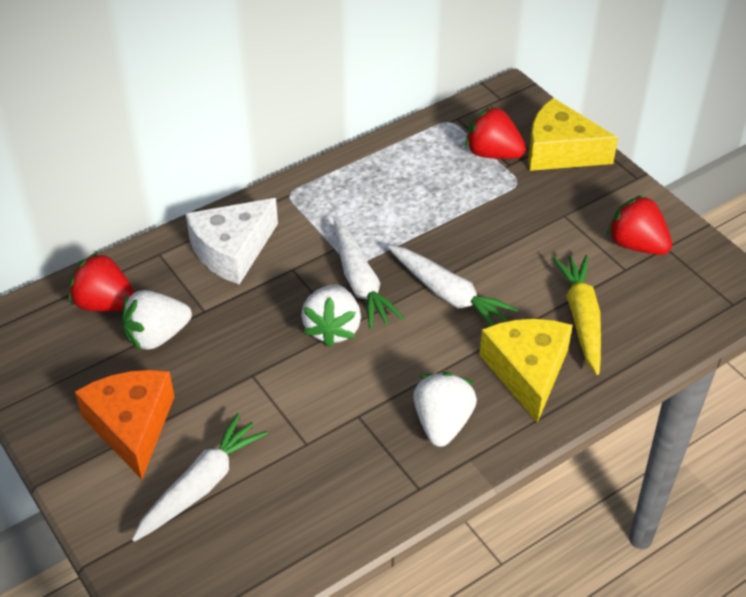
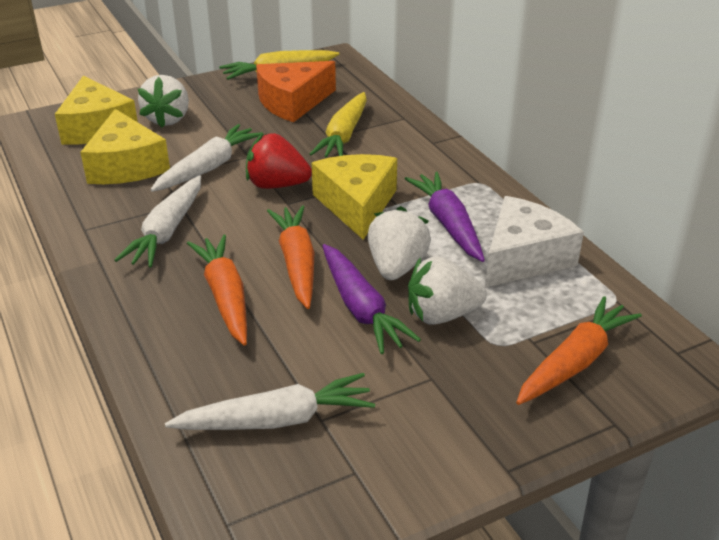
orange carrot: none = 0 -> [187,234,247,346] [267,205,314,309] [516,296,642,405] = 3
purple carrot: none = 0 -> [322,244,421,354] [405,172,485,262] = 2
red strawberry: [68,252,135,312] [465,106,526,159] [607,194,672,255] = 3 -> [246,133,312,189] = 1
yellow carrot: [552,255,601,375] = 1 -> [219,50,339,80] [310,92,367,158] = 2
yellow cheese: [479,319,573,423] [528,98,618,171] = 2 -> [55,76,138,145] [80,109,170,184] [312,154,397,240] = 3

